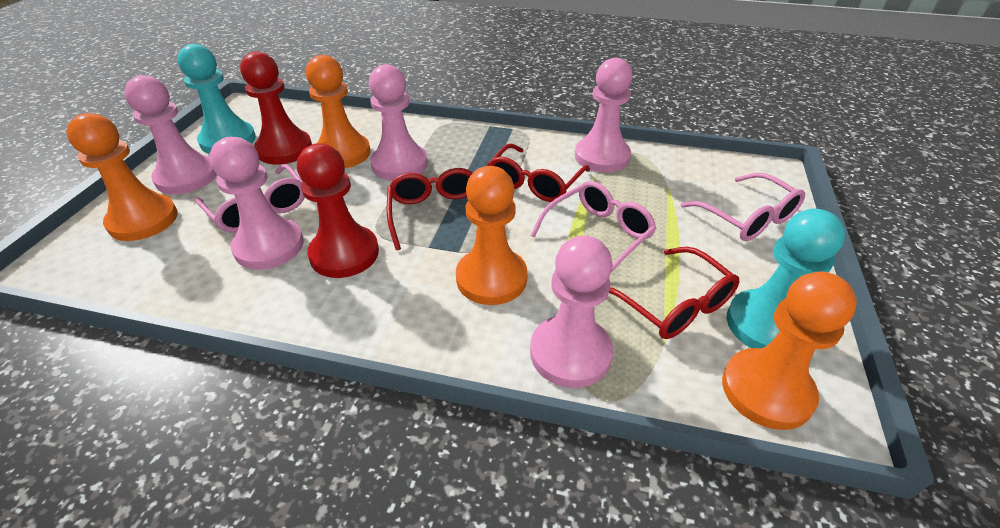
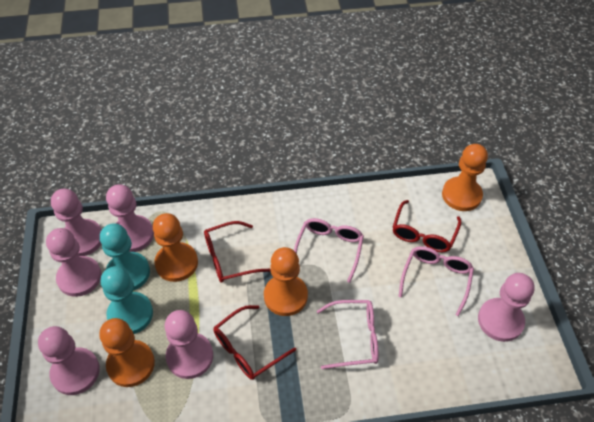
pink pawn: [124,75,217,194] [209,137,303,270] [369,64,428,181] [530,236,613,388] [575,58,633,173] = 5 -> [38,326,100,395] [46,228,101,297] [51,189,102,256] [106,184,154,252] [165,310,213,379] [478,273,534,342] = 6
red pawn: [240,51,312,165] [297,143,379,278] = 2 -> none = 0

